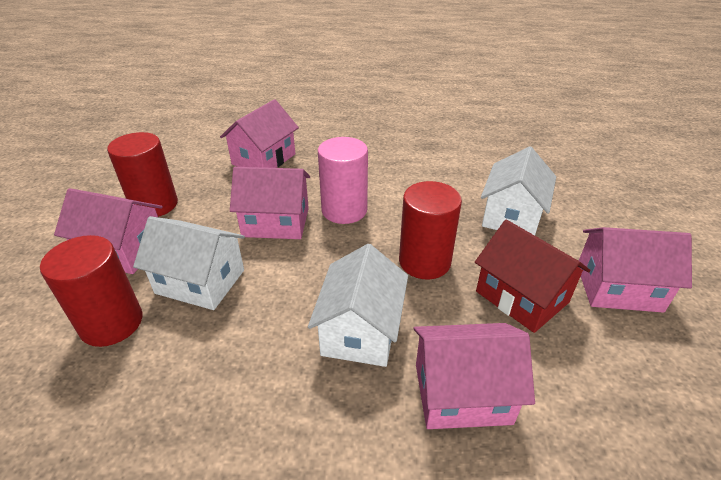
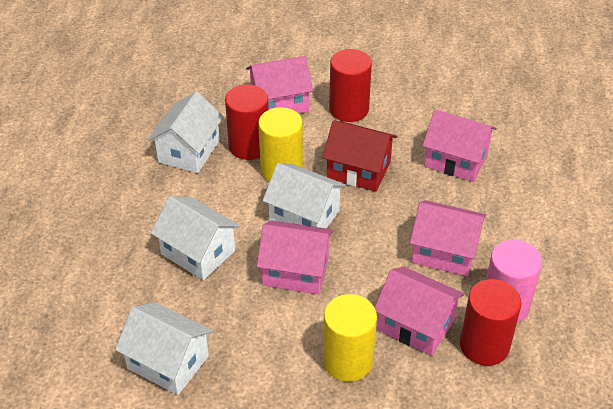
white house: [133,216,245,310] [308,244,408,367] [481,146,556,235] = 3 -> [115,302,213,395] [148,92,224,173] [151,196,240,280] [263,163,346,229] = 4
yellow cylinder: none = 0 -> [258,107,303,182] [323,294,377,382] = 2

